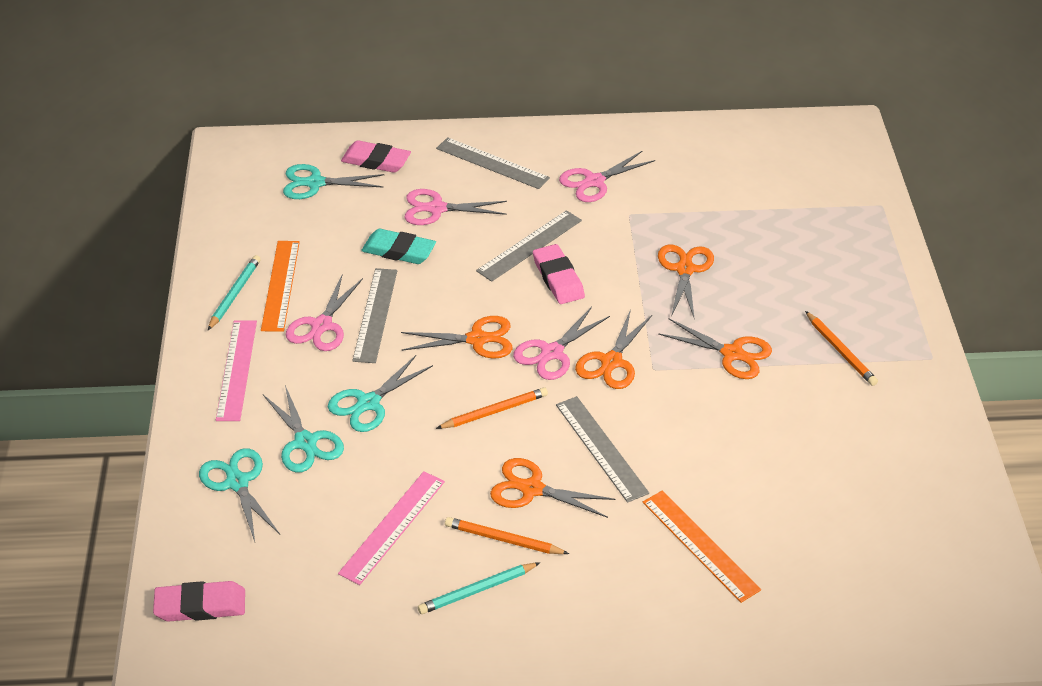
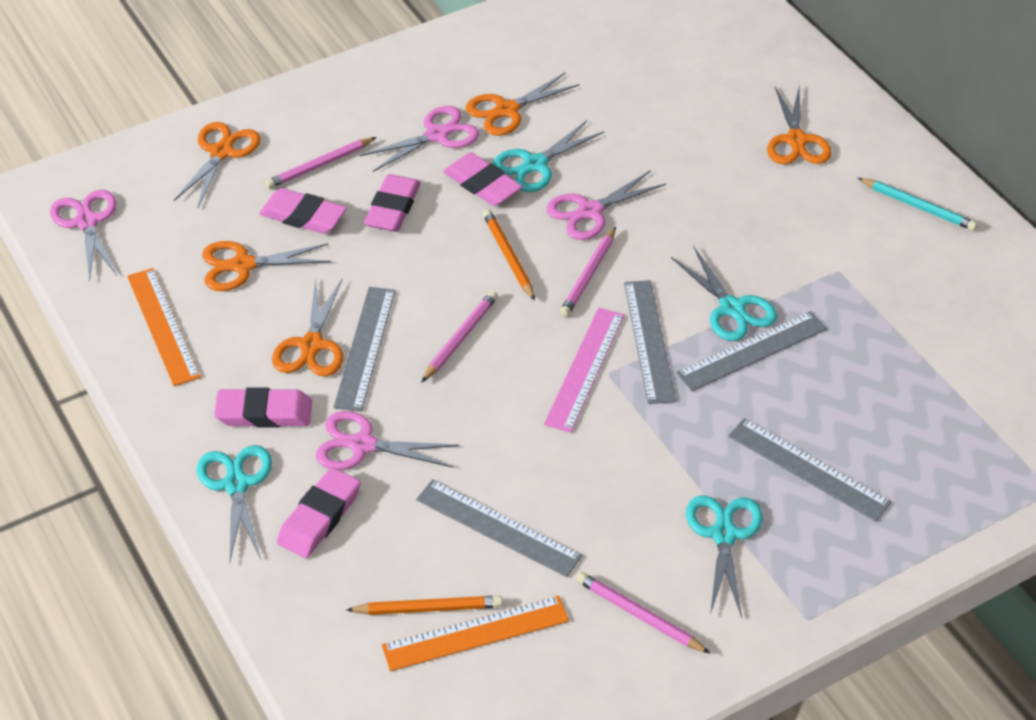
grey ruler: [352,268,397,363] [436,137,550,189] [476,210,582,282] [556,396,649,503] = 4 -> [334,287,395,412] [416,479,583,577] [624,280,676,404] [676,311,827,391] [728,418,892,521] = 5
orange pencil: [436,388,548,429] [445,517,569,554] [805,311,878,386] = 3 -> [347,596,503,615] [483,209,535,301] = 2
pink eraser: [153,581,245,622] [341,140,411,173] [533,244,585,304] = 3 -> [214,388,312,428] [259,188,347,234] [277,467,361,558] [364,174,421,232] [443,152,523,206] = 5
pink pencil: none = 0 -> [265,137,376,189] [421,291,498,383] [560,227,616,317] [576,572,710,653] = 4
pink ruler: [216,321,257,421] [338,471,445,585] = 2 -> [544,308,624,433] = 1
turquoise eraser: [361,229,436,264] = 1 -> none = 0
turquoise pencil: [208,255,261,330] [418,562,540,614] = 2 -> [858,178,977,231] = 1

